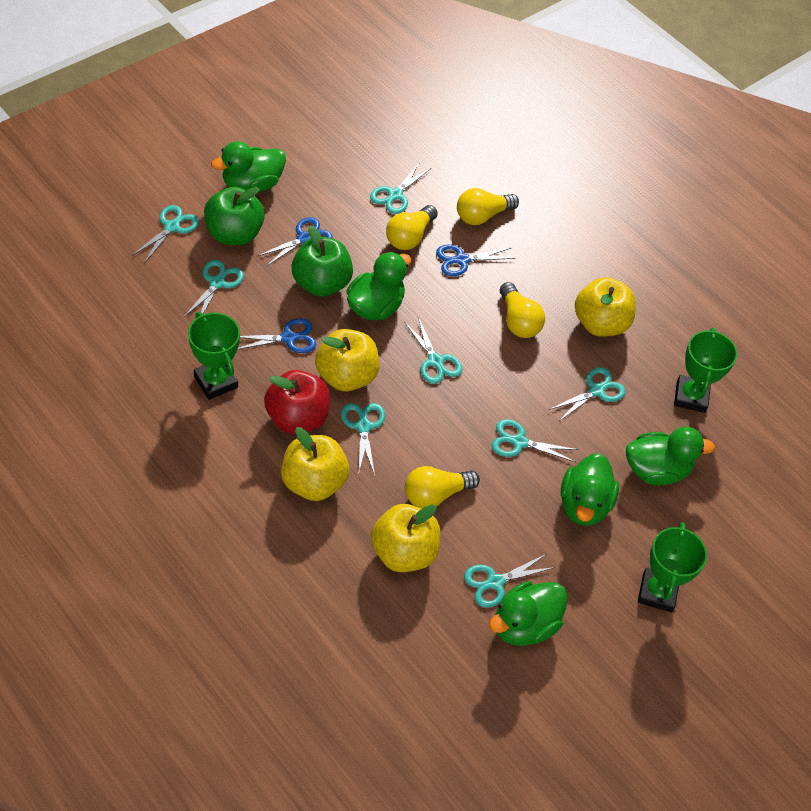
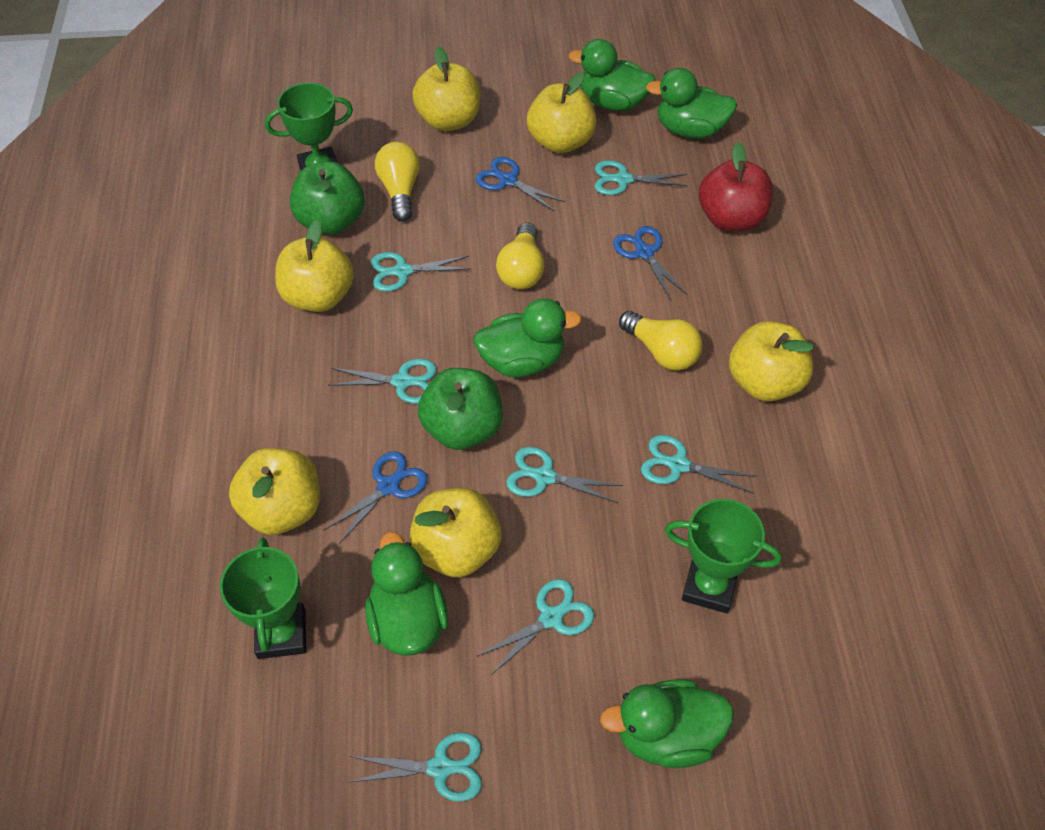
turquoise scissors: [132,205,199,263] [183,260,244,318] [341,403,385,476] [370,162,431,214] [404,317,463,384] [464,554,555,608] [491,419,579,462] [549,367,626,421] = 8 -> [328,358,437,404] [348,733,482,802] [371,252,471,292] [476,579,594,675] [506,447,623,503] [595,160,688,195] [641,435,757,493] = 7
yellow apple: [281,427,349,501] [315,329,379,391] [371,504,440,572] [575,277,636,337] = 4 -> [229,448,320,535] [275,219,354,312] [409,488,501,577] [412,46,481,131] [527,72,597,153] [729,321,814,402] = 6
yellow light bulb: [386,205,438,250] [405,466,480,508] [457,188,519,225] [500,282,545,338] = 4 -> [375,142,420,221] [496,222,545,289] [619,311,702,371] = 3

